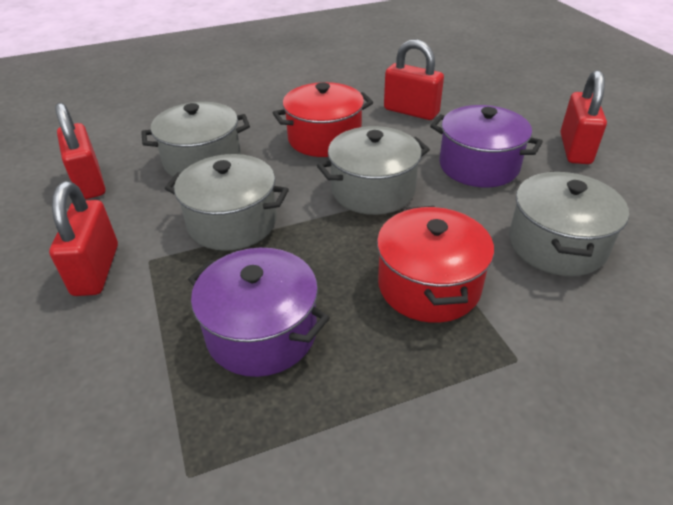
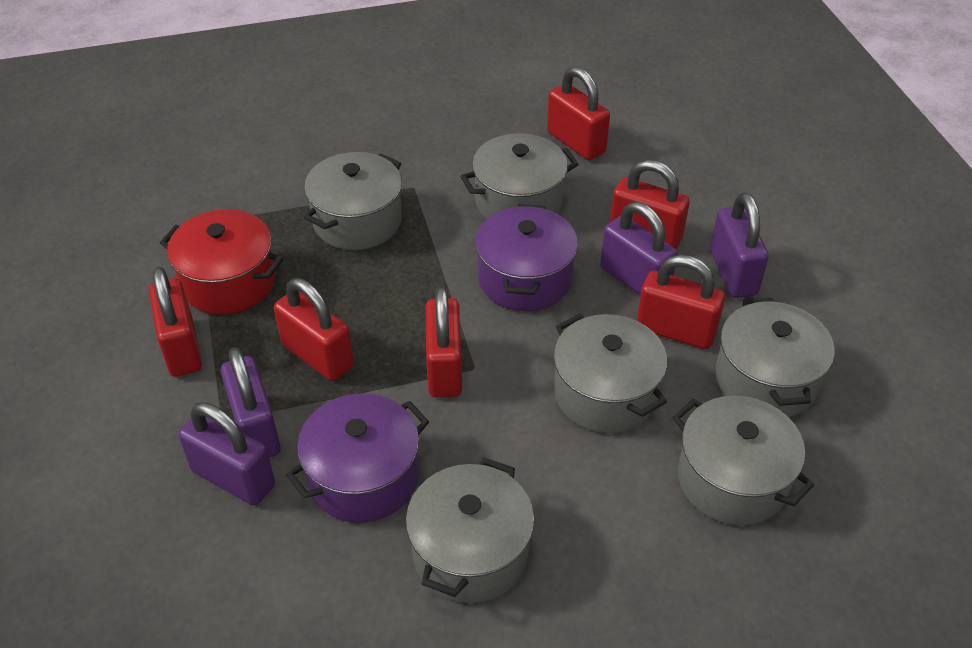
grey pot: [141,102,250,177] [165,154,289,251] [317,126,430,215] [509,171,629,276] = 4 -> [304,152,402,250] [406,458,535,603] [461,133,578,219] [554,314,667,433] [673,396,814,525] [715,298,835,417] = 6
purple padlock: none = 0 -> [178,403,275,506] [220,347,281,458] [600,202,678,295] [710,193,769,298] = 4
red padlock: [49,181,118,296] [55,102,105,200] [384,39,444,120] [560,70,607,164] = 4 -> [149,267,202,377] [274,278,354,381] [426,286,462,397] [547,66,610,160] [610,160,690,249] [637,255,725,349] = 6
red pot: [273,82,373,157] [377,206,494,323] = 2 -> [160,209,283,315] = 1

